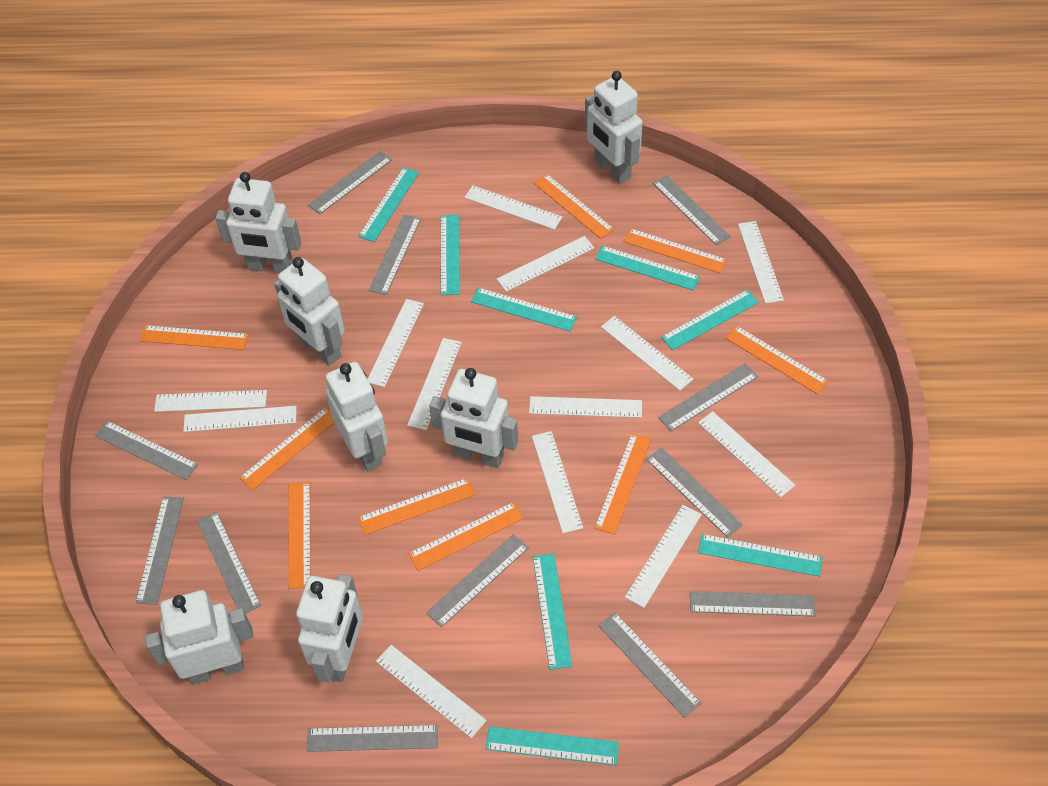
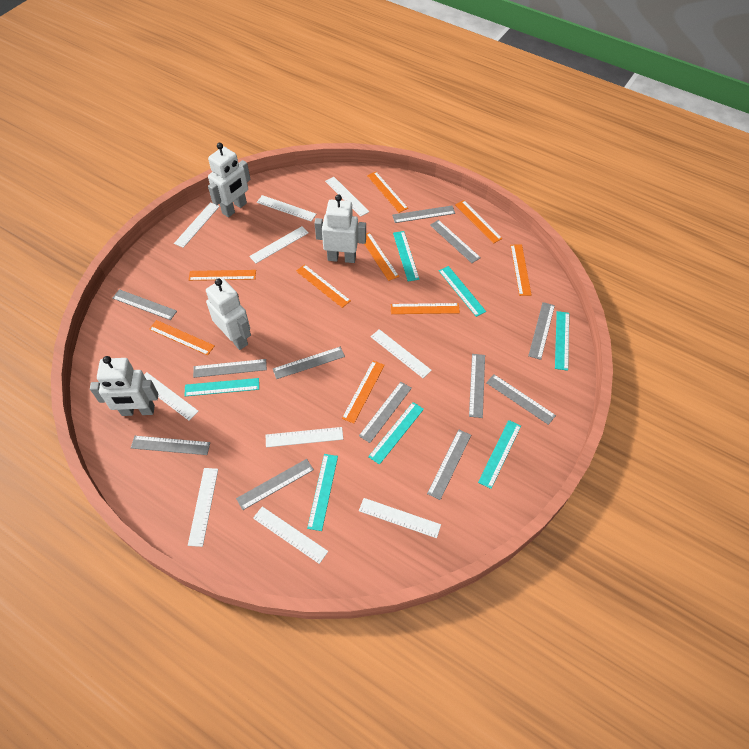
turquoise ruler: [358,167,419,242] [441,215,460,295] [471,287,577,331] [485,726,619,765] [533,554,572,670] [595,246,700,290] [661,290,759,350] [698,534,822,576] = 8 -> [184,378,259,396] [307,454,338,531] [368,402,424,465] [393,231,419,281] [439,266,486,317] [478,420,521,489] [555,311,569,371] = 7
white robot: [145,590,254,684] [216,172,301,273] [274,257,345,366] [296,574,363,682] [325,362,388,472] [429,368,518,468] [585,71,643,184] = 7 -> [90,356,158,416] [206,279,251,350] [208,143,250,218] [314,194,366,263] = 4
white ruler: [154,390,267,412] [183,406,297,432] [368,299,424,387] [376,645,487,738] [407,338,462,430] [464,185,562,230] [496,236,594,292] [529,396,642,418] [532,431,583,533] [601,316,693,391] [625,505,702,608] [698,411,795,497] [738,221,784,304] = 13 -> [144,372,199,421] [174,202,220,248] [188,468,218,547] [249,226,309,263] [253,506,328,564] [257,195,316,221] [266,427,343,447] [325,177,369,217] [359,498,441,538] [371,329,432,378] = 10

